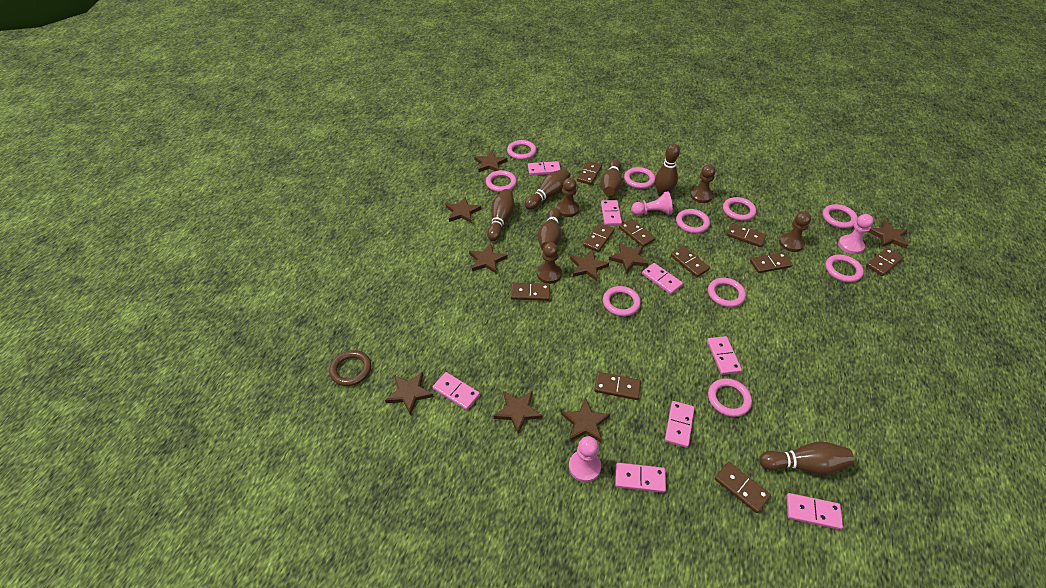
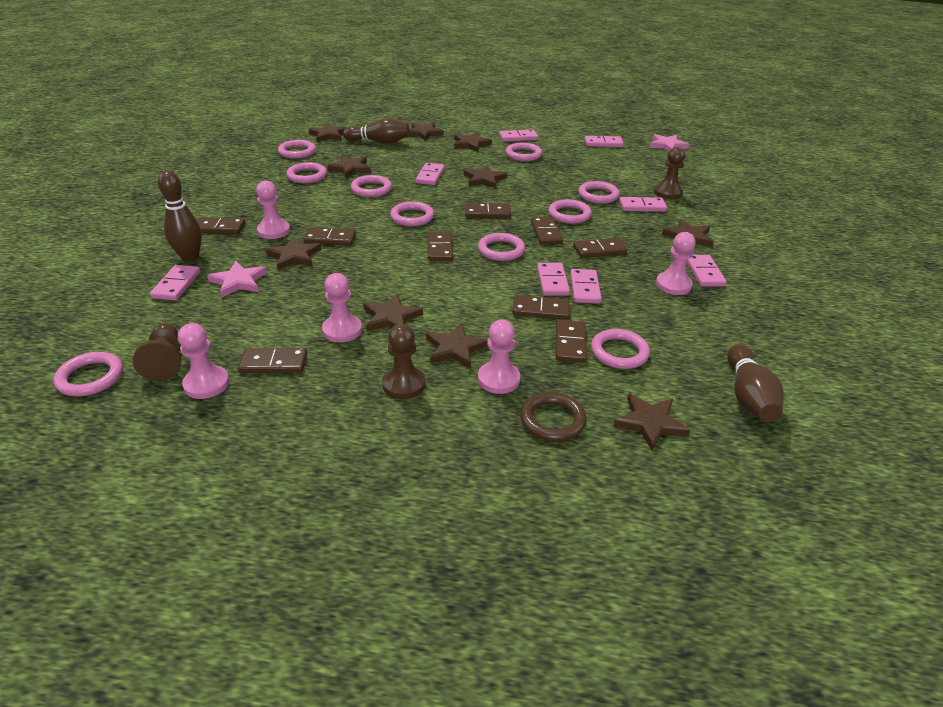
brown bowling pin: [487,189,514,241] [525,169,570,210] [538,208,561,250] [600,159,622,196] [655,144,680,197] [759,441,854,475] = 6 -> [158,171,202,262] [343,118,409,144] [727,344,784,422] = 3
brown domino: [511,283,550,301] [577,161,602,185] [583,223,614,252] [594,372,641,400] [619,219,656,247] [671,246,710,277] [715,462,771,513] [726,223,766,247] [750,252,793,273] [866,248,904,276] = 10 -> [197,217,245,234] [238,348,307,373] [303,227,356,246] [427,231,453,261] [465,203,511,218] [513,295,570,320] [531,217,563,245] [556,320,587,363] [573,238,627,258] = 9
brown pawn: [537,242,562,284] [557,178,579,217] [690,164,716,203] [779,212,811,252] = 4 -> [133,323,181,381] [382,324,426,399] [654,147,685,199] = 3
brown star: [385,372,434,415] [445,197,481,223] [469,243,508,274] [474,150,507,172] [494,391,543,434] [561,398,610,442] [570,250,609,281] [609,243,649,274] [869,220,908,249] = 9 -> [266,237,321,270] [308,123,347,142] [327,156,371,178] [363,294,423,331] [409,122,444,141] [426,323,488,368] [454,132,492,152] [464,165,507,188] [613,393,691,451] [662,219,714,247] = 10
pink pawn: [569,436,601,482] [631,191,673,215] [838,214,874,254] = 3 -> [178,323,229,399] [256,180,290,239] [322,273,362,342] [478,320,520,394] [656,232,696,295] = 5
pink star: none = 0 -> [207,261,267,298] [649,134,690,152] = 2

